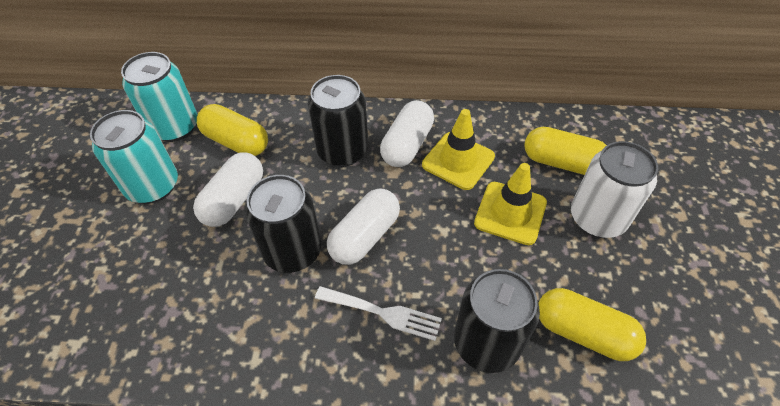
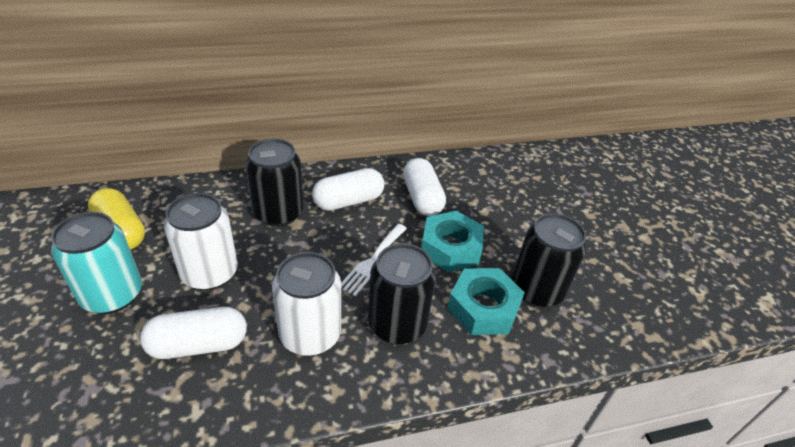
turquoise can: [90,110,178,204] [121,52,198,142] = 2 -> [51,212,142,314] = 1
turquoise nut: none = 0 -> [421,211,484,272] [447,268,525,335] = 2
white can: [571,141,658,238] = 1 -> [164,193,238,291] [272,252,341,356] = 2
yellow capsule: [197,104,268,156] [524,127,607,175] [538,288,646,361] = 3 -> [88,188,145,250] = 1
yellow traffic cone: [422,109,495,190] [474,163,547,245] = 2 -> none = 0

